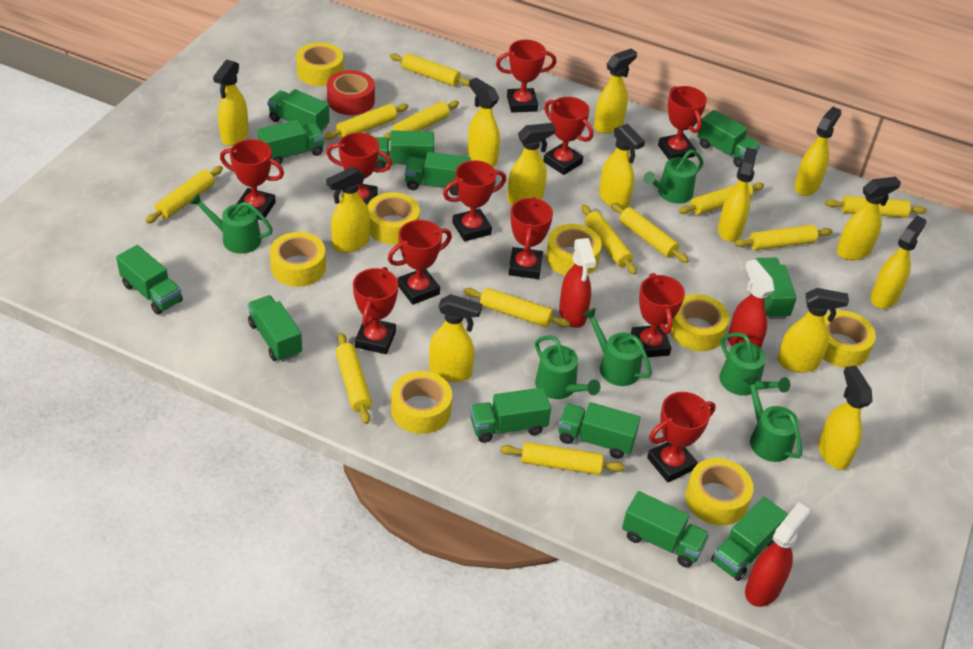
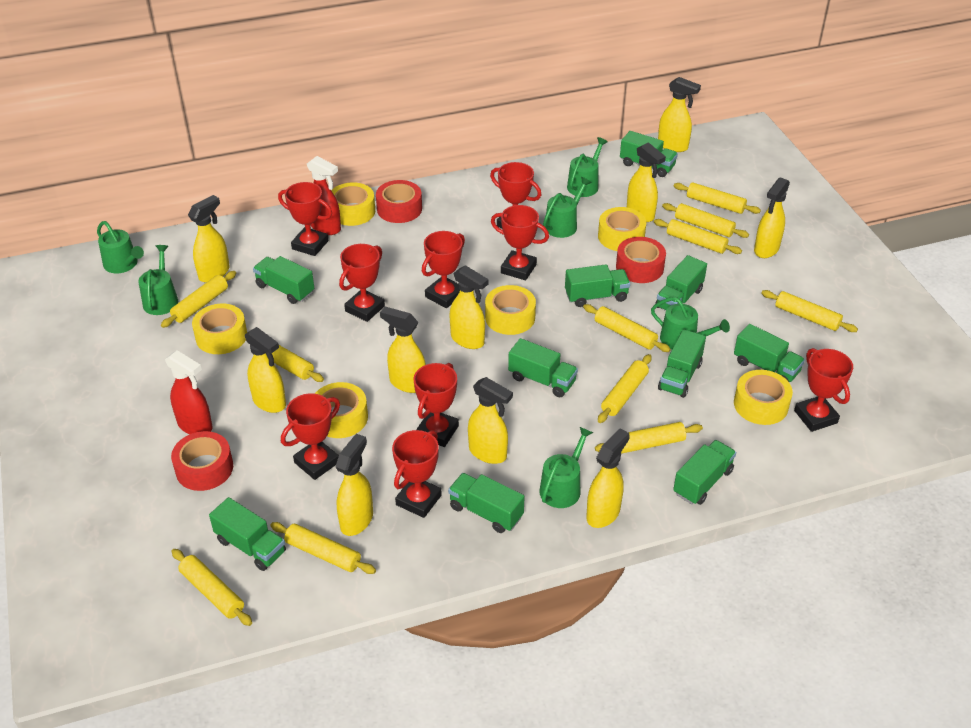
green truck: [116,245,183,315] [247,295,302,362] [257,120,324,166] [267,89,330,131] [375,130,434,168] [405,152,471,196] [470,387,551,443] [559,402,640,459] [622,491,709,568] [697,110,760,167] [711,497,788,581] [749,258,797,319] = 12 -> [209,497,286,571] [253,256,314,304] [448,473,525,533] [508,338,578,397] [565,264,630,307] [620,131,678,177] [655,255,707,311] [658,329,706,398] [673,440,736,505] [734,324,805,382] = 10
red spray bottle: [559,238,596,328] [728,259,775,348] [745,502,810,607] = 3 -> [165,350,212,434] [307,156,341,235] = 2
red tape: [327,70,375,115] = 1 -> [171,431,233,491] [376,180,422,223] [616,237,666,283] = 3
red trophy: [220,139,284,220] [326,133,392,205] [353,267,398,354] [388,220,452,305] [443,160,506,241] [496,39,556,113] [509,197,553,279] [543,97,593,175] [631,273,685,358] [647,392,716,482] [658,86,707,160] = 11 -> [278,182,332,256] [281,393,340,480] [339,244,385,322] [392,430,442,518] [413,363,459,447] [422,231,465,308] [490,162,541,229] [491,205,549,280] [794,348,853,432] = 9
yellow rolling pin: [146,166,223,223] [324,103,408,140] [336,333,372,424] [383,101,459,140] [390,53,469,86] [464,288,570,327] [500,442,625,475] [581,205,637,275] [611,203,689,263] [679,182,764,215] [734,225,832,250] [825,196,927,218] = 12 -> [161,271,236,328] [171,549,252,626] [244,335,324,382] [270,522,376,574] [583,304,671,352] [595,422,703,454] [598,354,652,423] [654,219,742,254] [662,203,749,238] [674,182,761,214] [761,290,858,332] = 11
yellow spray bottle: [213,59,249,146] [326,166,370,253] [429,294,482,382] [468,78,500,167] [507,123,556,205] [594,49,637,134] [599,124,645,209] [718,147,757,242] [777,288,849,373] [794,107,842,196] [818,366,872,470] [836,177,901,260] [871,215,926,309] = 13 -> [188,195,230,282] [245,327,286,413] [336,434,373,536] [380,307,426,393] [450,265,488,349] [468,377,513,464] [586,428,630,528] [627,142,666,222] [658,77,701,152] [754,177,790,258] = 10
yellow tape: [270,232,326,287] [296,42,343,86] [367,192,420,244] [391,371,452,434] [546,224,602,276] [670,294,729,351] [685,458,754,525] [823,310,876,367] = 8 -> [192,304,247,354] [315,382,368,438] [331,182,375,226] [485,285,536,335] [598,207,646,251] [734,370,793,425] = 6

